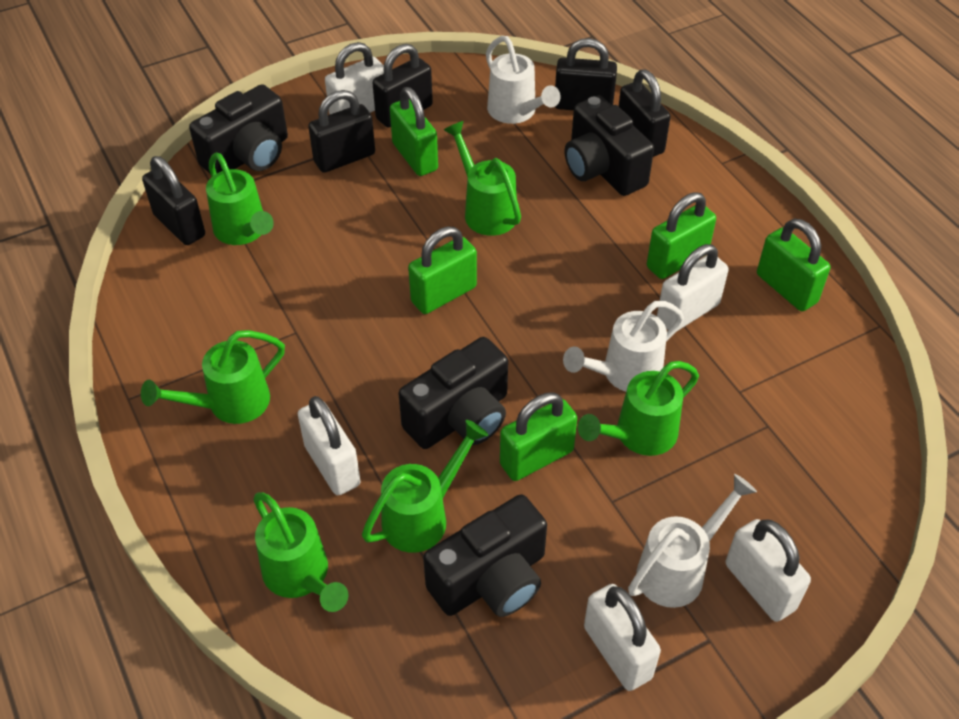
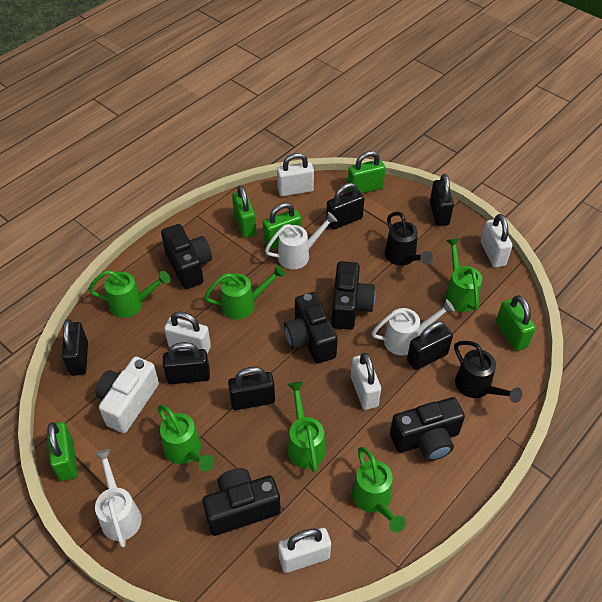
black camera: [189,85,288,173] [399,337,508,449] [423,494,547,617] [564,95,654,196] = 4 -> [161,224,212,289] [202,468,281,536] [284,292,338,363] [331,261,376,330] [390,397,465,461] = 5
black padlock: [142,156,205,245] [308,90,375,173] [373,44,433,128] [555,38,617,110] [619,69,671,157] = 5 -> [62,319,88,376] [163,342,210,384] [228,367,275,410] [326,183,364,230] [407,321,453,370] [430,174,454,226] = 6
black watering can: none = 0 -> [385,212,433,266] [454,341,522,403] = 2
white camera: none = 0 -> [96,357,159,433] = 1

